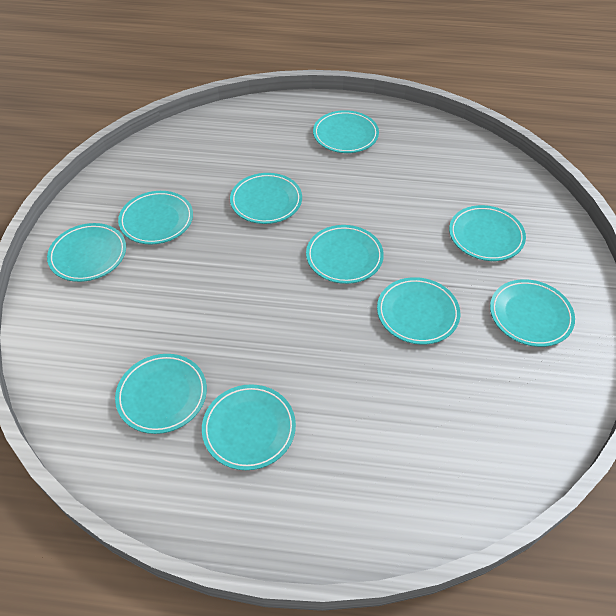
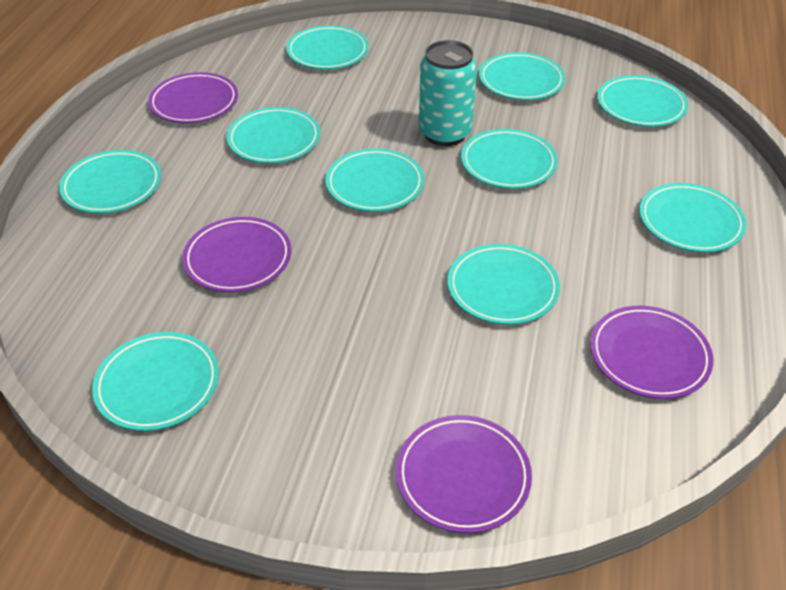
purple plate: none = 0 -> [148,72,238,123] [182,217,291,292] [396,415,532,533] [590,306,714,399] = 4
turquoise can: none = 0 -> [419,40,477,146] = 1

